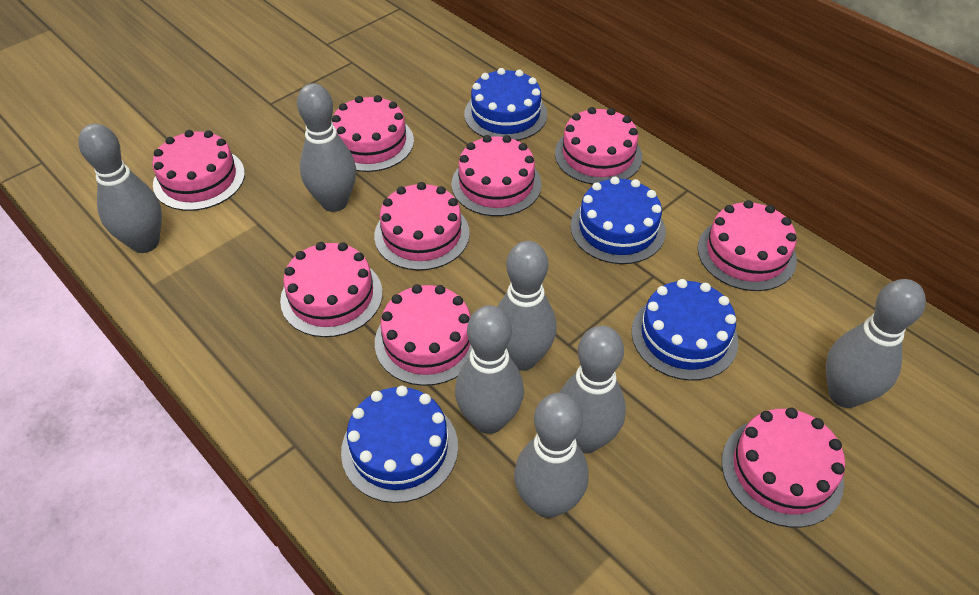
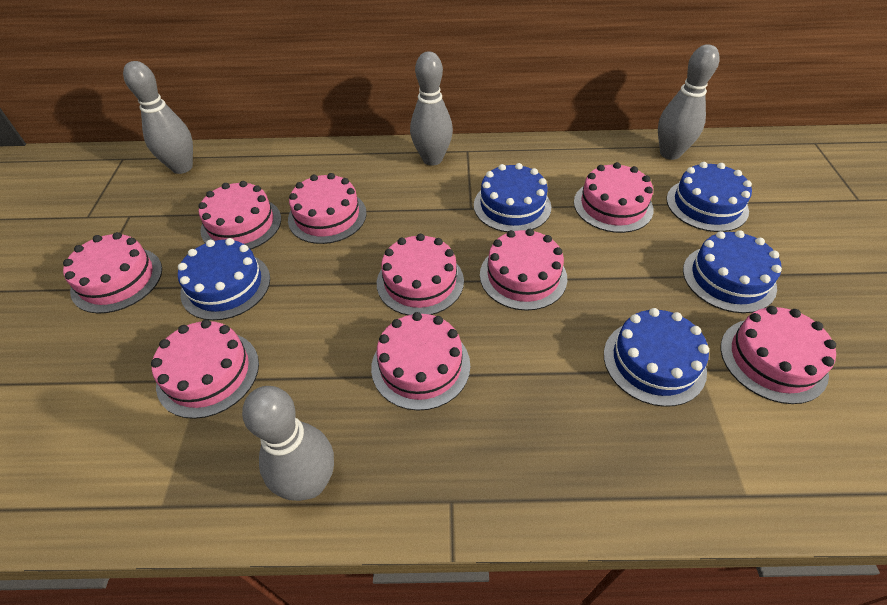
blue cake: [341,386,458,503] [464,68,547,141] [571,177,666,264] [632,279,738,381] = 4 -> [178,238,270,320] [474,163,551,232] [604,308,709,407] [666,162,752,232] [683,230,782,313] = 5
grey bowling pin: [78,124,162,253] [297,83,356,212] [455,305,524,434] [497,241,557,371] [514,393,589,518] [559,326,626,454] [826,279,926,408] = 7 -> [123,61,193,174] [242,386,334,501] [410,52,453,166] [658,44,719,160] = 4

